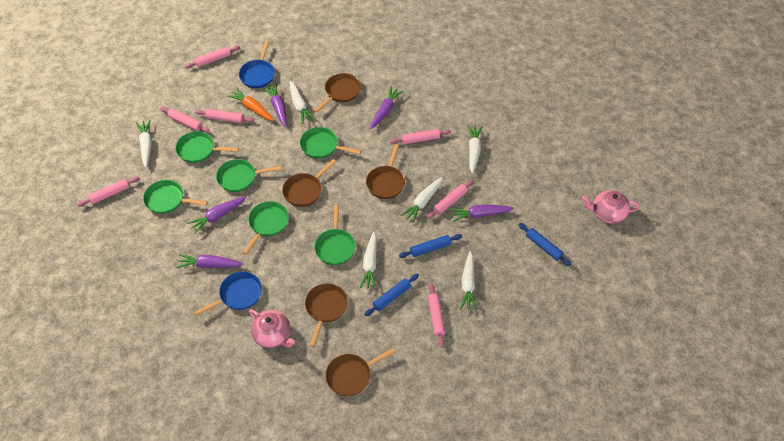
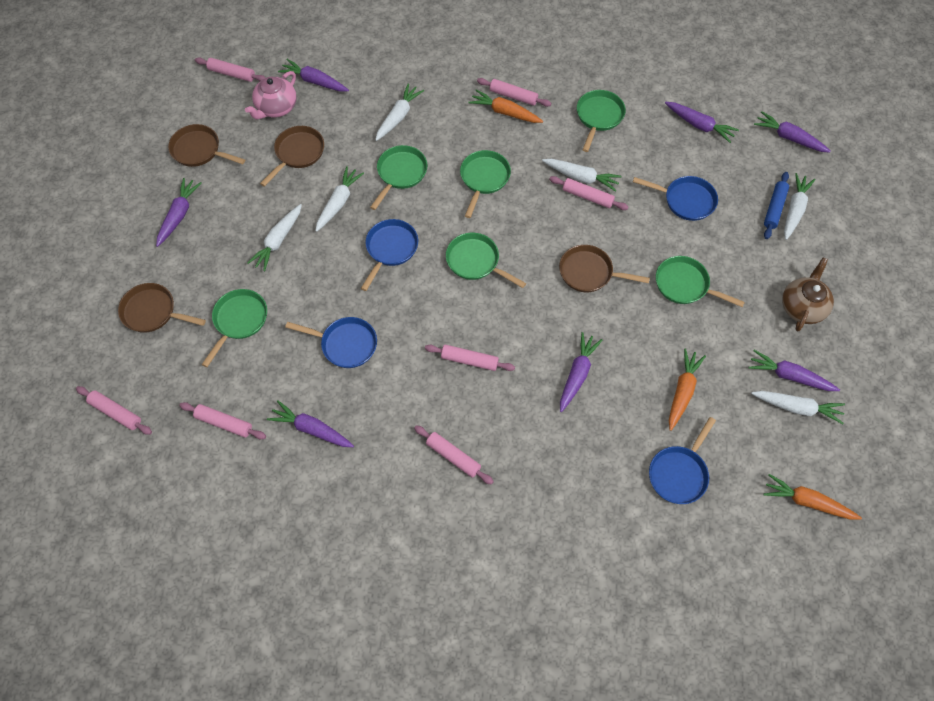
blue pan: [194,272,262,316] [239,41,275,88] = 2 -> [285,317,377,368] [361,219,418,291] [633,176,718,221] [649,417,716,504] = 4
blue rolling pin: [364,274,419,316] [399,234,462,258] [518,223,571,266] = 3 -> [764,172,789,239] = 1
brown pan: [282,159,336,207] [305,283,348,347] [314,73,361,113] [325,348,396,396] [366,144,405,199] = 5 -> [118,283,206,333] [168,124,245,167] [260,126,324,187] [559,245,650,292] = 4
brown teapot: none = 0 -> [782,258,834,331] = 1
orange carrot: [227,88,274,121] = 1 -> [469,89,543,123] [669,349,706,431] [763,474,862,520] = 3
pink teapot: [249,309,295,348] [582,190,640,224] = 2 -> [245,71,297,119] = 1
purple carrot: [176,254,244,268] [187,197,246,234] [263,83,287,127] [370,87,403,129] [450,205,514,222] = 5 -> [156,178,202,247] [267,400,354,447] [278,59,349,92] [560,332,602,412] [665,102,739,143] [748,350,840,391] [754,111,831,153] = 7

